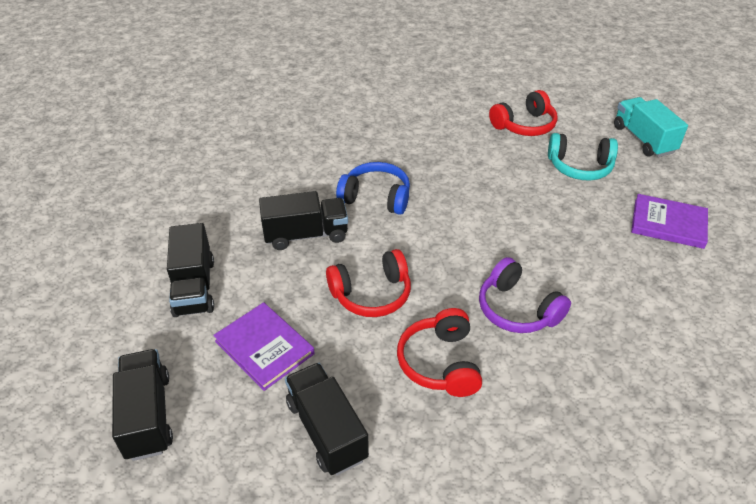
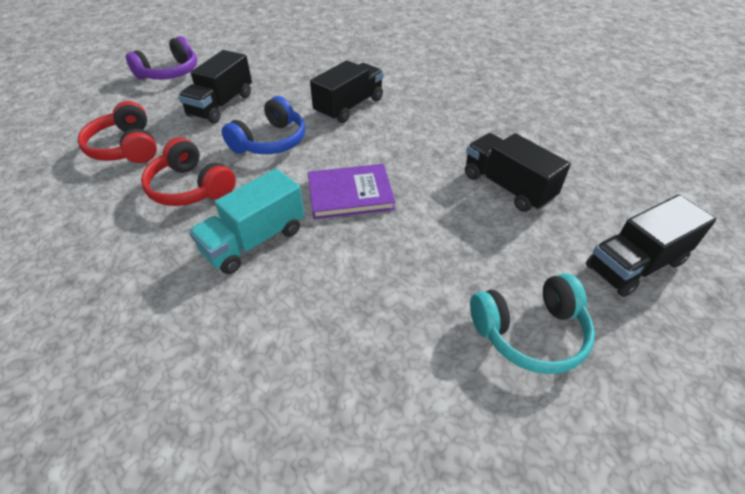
purple book: [213,302,314,391] [631,194,708,249] = 2 -> [308,164,395,219] = 1
red headphones: [326,249,411,317] [397,308,482,397] [489,90,558,136] = 3 -> [78,101,157,163] [141,138,236,206] = 2

